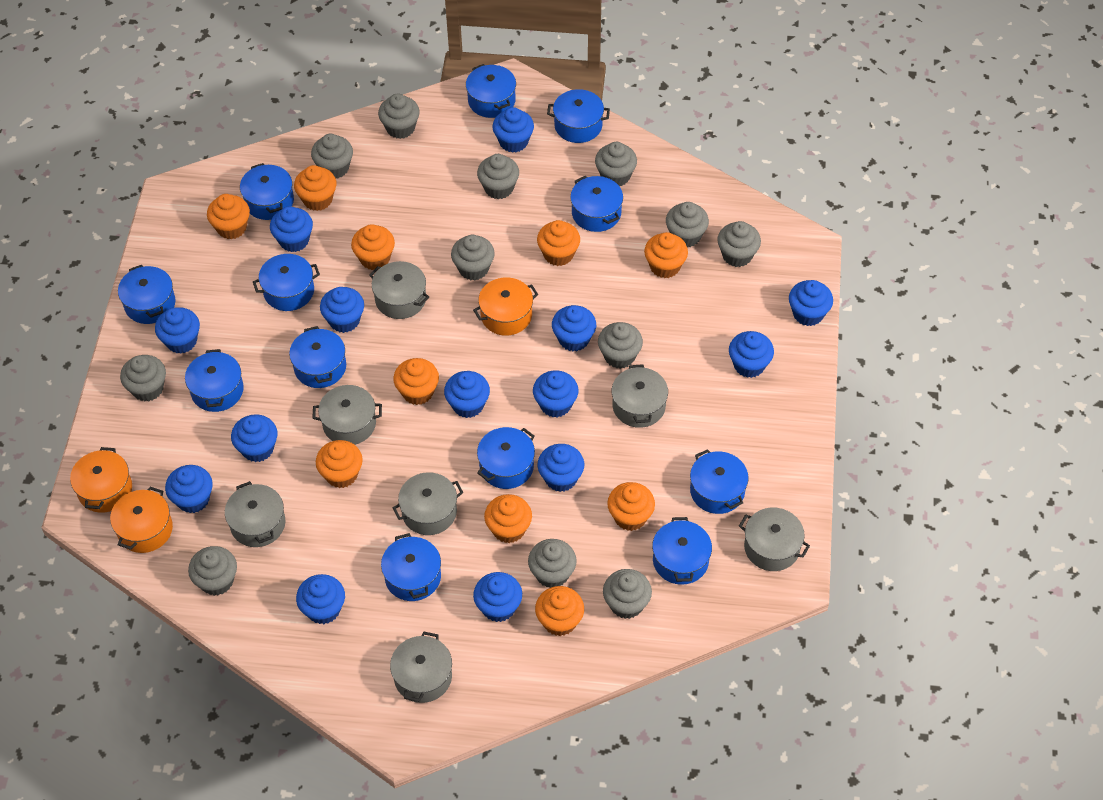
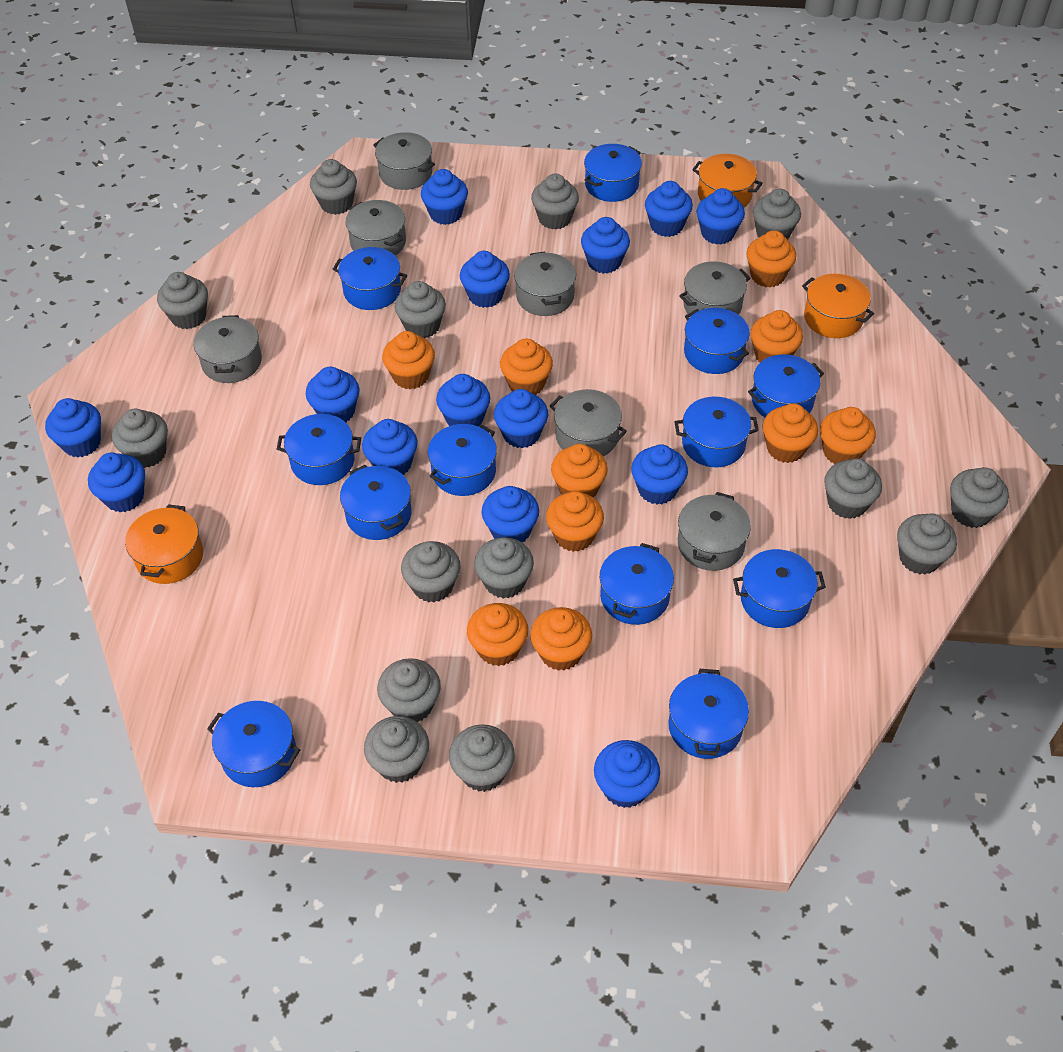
grey cupcake: [120,355,166,402] [188,546,237,596] [311,134,353,179] [378,94,420,139] [451,235,495,281] [477,154,519,199] [528,539,577,588] [595,142,637,186] [598,322,643,369] [603,569,652,619] [666,202,709,247] [717,221,761,267] = 12 -> [112,409,168,468] [157,272,208,329] [310,159,357,215] [364,716,429,783] [377,658,441,722] [395,281,446,338] [401,541,461,602] [449,724,515,792] [474,537,534,598] [531,174,579,230] [753,189,801,240] [824,459,882,519] [897,514,957,575] [950,467,1009,528] = 14

